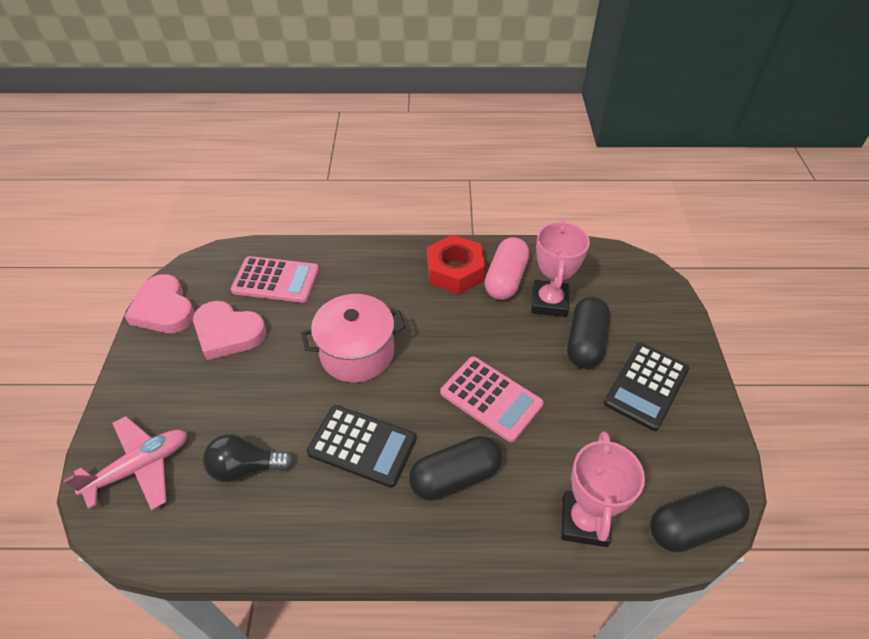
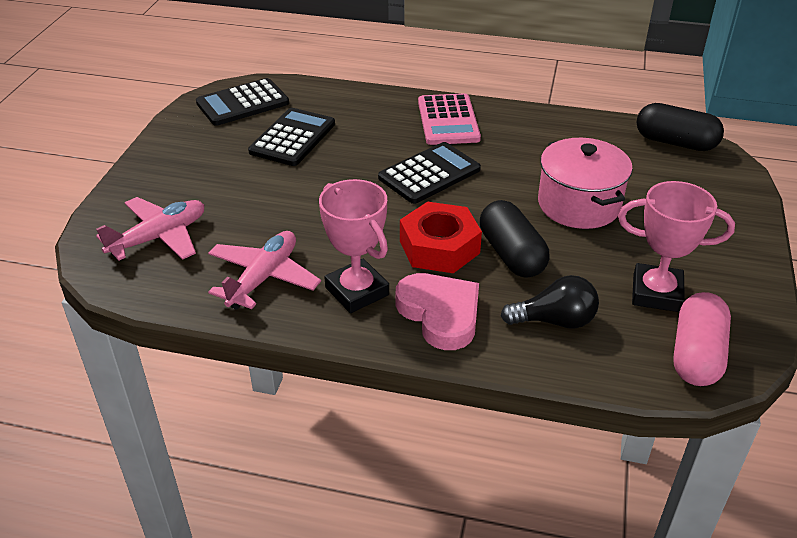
black calculator: [307,405,416,487] [604,343,689,431] = 2 -> [196,78,289,126] [248,108,335,166] [378,142,481,204] = 3
black capsule: [409,436,502,501] [567,297,610,369] [650,486,750,553] = 3 -> [480,200,550,278] [636,103,724,151] = 2
pink calculator: [231,256,319,303] [440,356,544,442] = 2 -> [418,93,481,145] = 1
pink heart: [124,274,195,333] [193,301,266,360] = 2 -> [396,273,479,350] = 1
pink plane: [64,416,187,510] = 1 -> [96,197,204,260] [208,231,321,310] = 2

